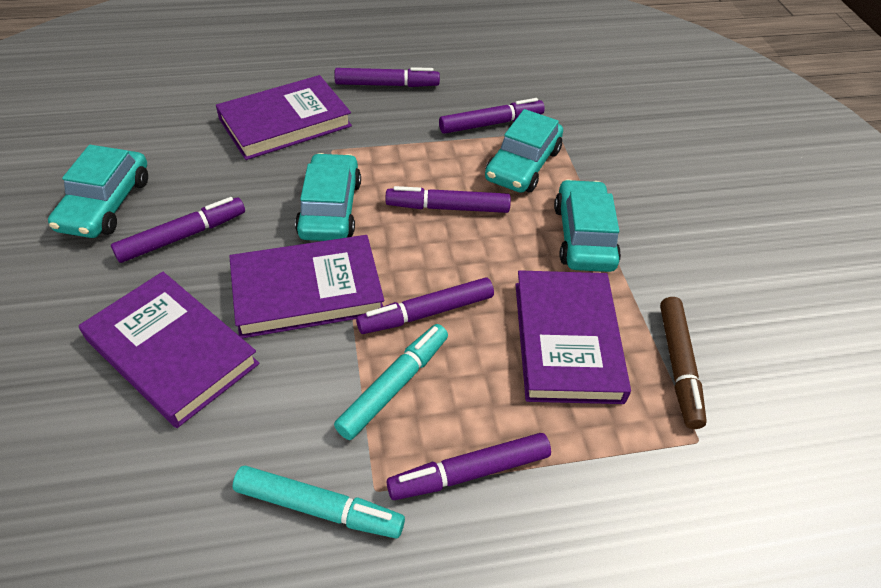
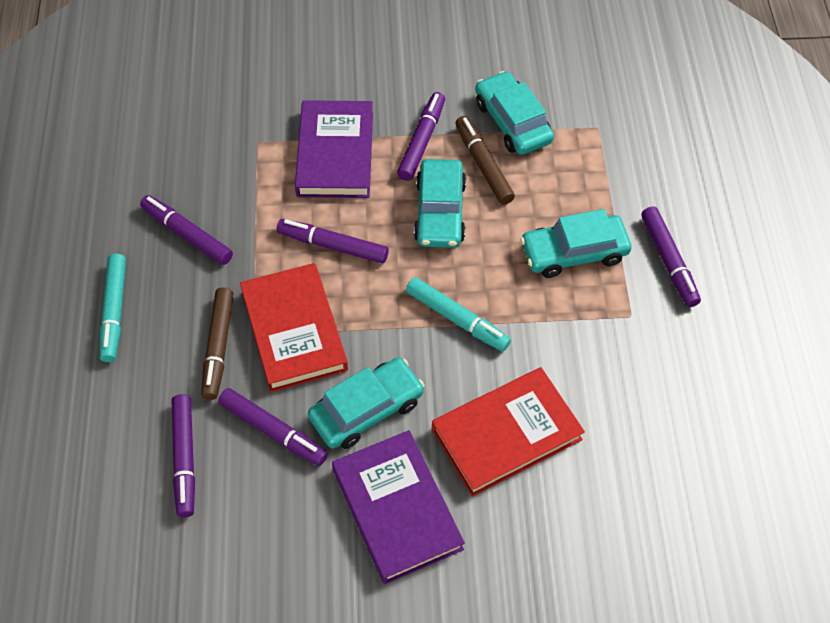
brown marker: [660,297,707,429] = 1 -> [201,288,233,400] [455,116,515,205] = 2
purple book: [79,272,260,428] [216,75,352,160] [229,235,384,338] [515,270,631,404] = 4 -> [295,100,373,198] [332,430,465,584] = 2
red book: none = 0 -> [240,263,348,392] [432,367,585,497] = 2

